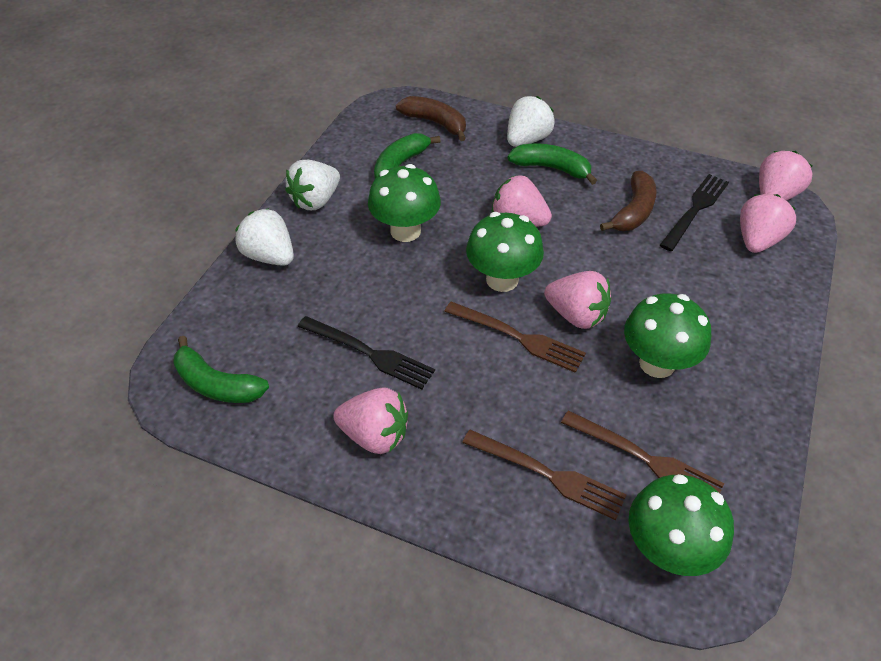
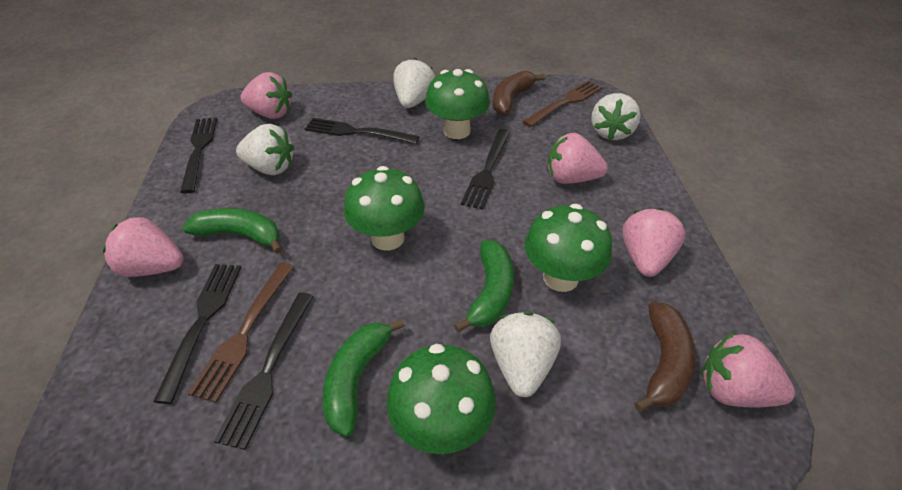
black fork: [298,316,435,390] [660,174,729,251] = 2 -> [153,264,241,404] [180,117,217,193] [214,293,314,450] [305,118,420,144] [461,129,511,210] = 5
brown fork: [444,302,586,373] [462,430,627,520] [561,410,724,493] = 3 -> [188,263,294,403] [522,80,603,127] = 2
white strawberry: [235,208,294,266] [285,160,340,210] [507,96,555,147] = 3 -> [236,124,294,175] [393,58,435,108] [490,312,561,397] [591,93,641,140] = 4

